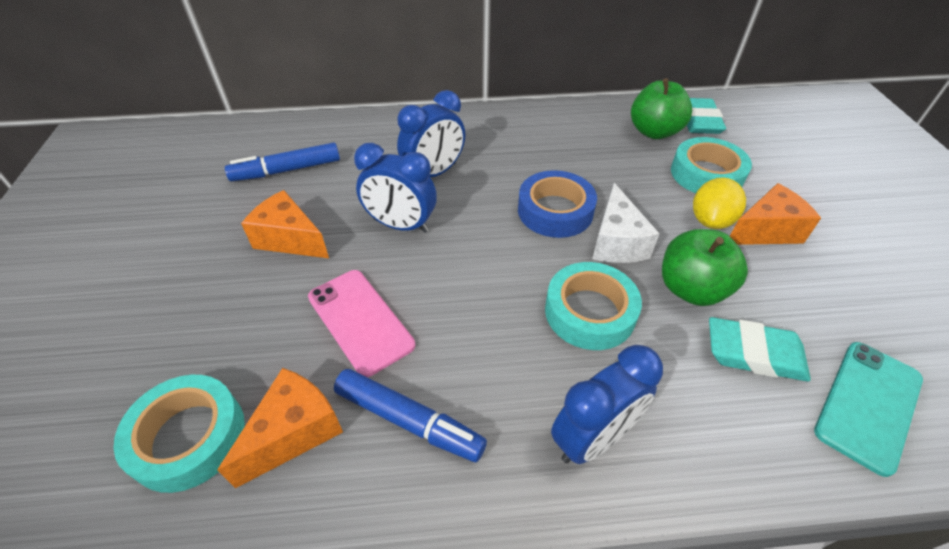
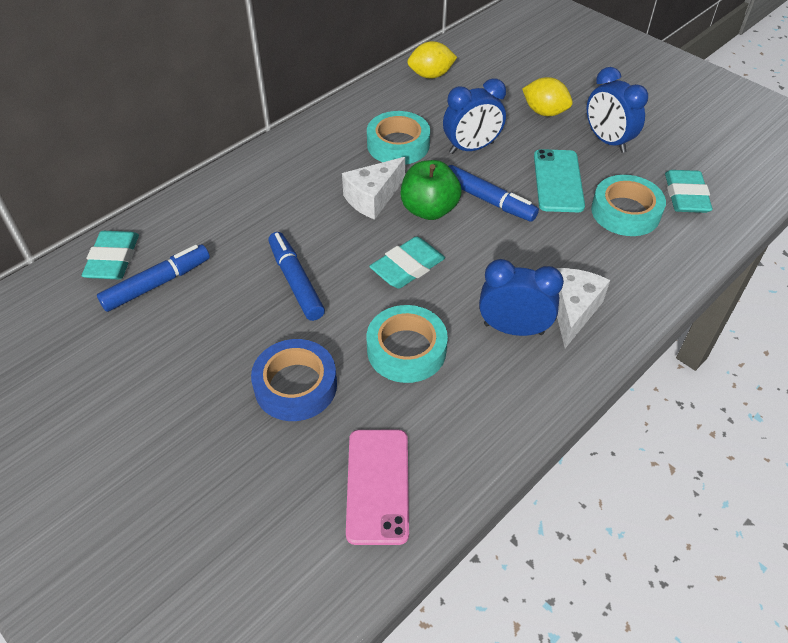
blue marker: [225,142,340,181] [334,369,487,462] = 2 -> [97,244,210,312] [268,232,325,321] [448,165,539,222] = 3
green apple: [631,78,692,139] [662,229,748,306] = 2 -> [401,160,462,220] = 1
orange cheese: [217,368,343,488] [241,190,329,258] [730,183,821,245] = 3 -> none = 0
turquoise eraser: [687,98,726,134] [709,317,811,382] = 2 -> [82,231,139,279] [369,237,445,289] [665,170,713,213] = 3
white cheese: [592,183,660,263] = 1 -> [342,157,405,220] [556,268,610,348] = 2
yellow lemon: [693,177,746,229] = 1 -> [407,41,457,79] [522,77,573,116] = 2

